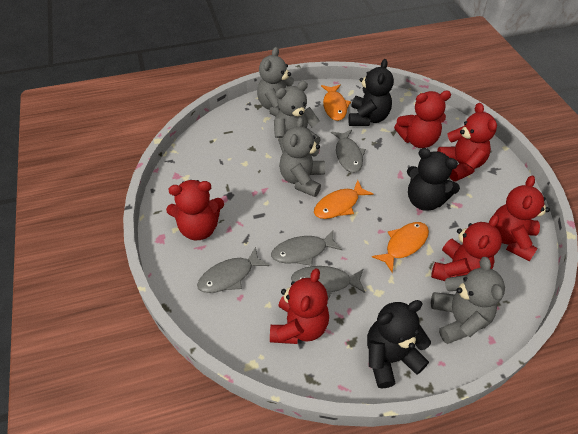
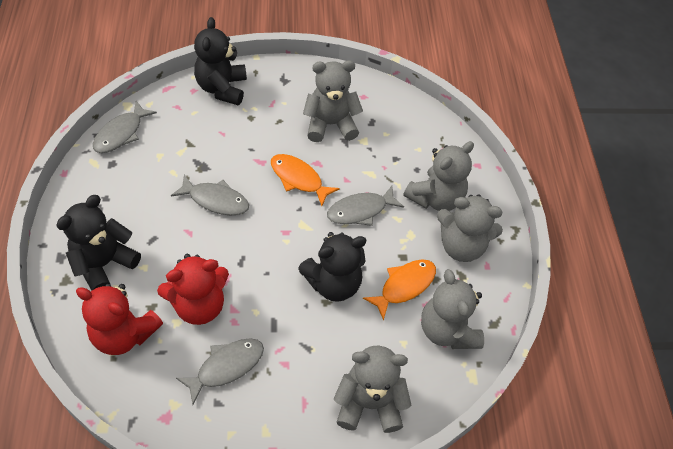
grey teddy bear: [257,47,294,116] [274,81,321,153] [279,117,325,197] [431,257,505,344] = 4 -> [303,60,363,142] [334,345,412,433] [403,141,474,211] [421,269,484,349] [437,195,503,262] = 5
orange fish: [314,180,373,219] [321,84,351,121] [372,222,429,273] = 3 -> [271,154,340,206] [363,259,436,321] = 2
red teddy bear: [166,180,224,240] [270,268,329,344] [394,91,451,148] [431,215,502,281] [437,103,497,182] [494,176,550,261] = 6 -> [76,284,163,355] [157,254,229,325] = 2

